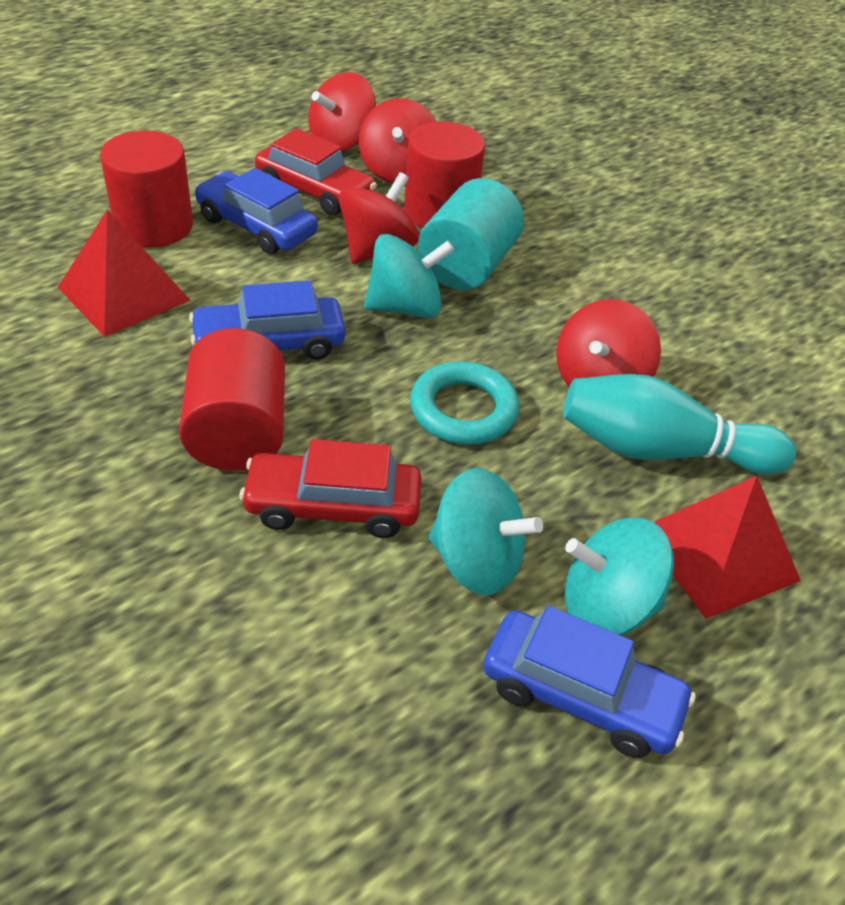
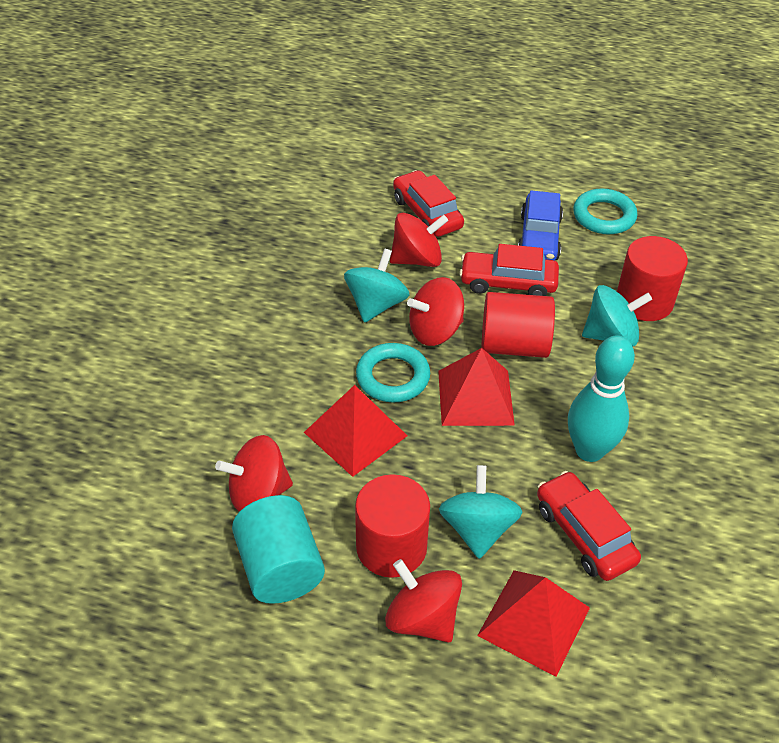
blue car: [189,281,345,360] [194,168,318,254] [483,605,696,758] = 3 -> [518,190,563,261] = 1
red car: [239,439,422,538] [255,128,377,215] = 2 -> [393,170,464,237] [459,244,559,296] [537,471,641,581] = 3
red pyramid: [58,210,191,337] [654,476,801,619] = 2 -> [304,385,407,477] [438,348,515,426] [477,570,590,677] = 3
turquoise ring: [410,361,519,445] = 1 -> [356,343,430,403] [573,189,637,234] = 2

